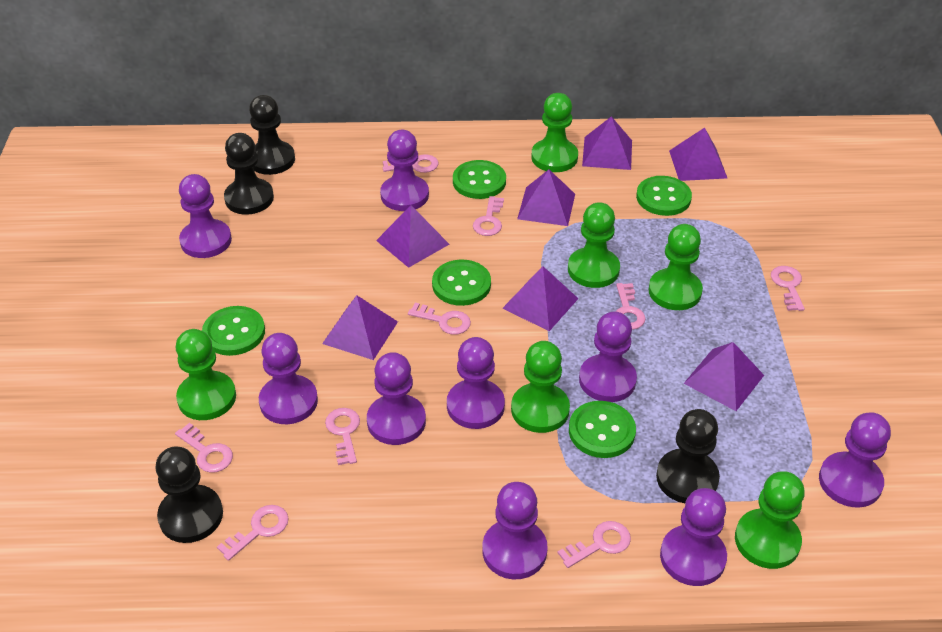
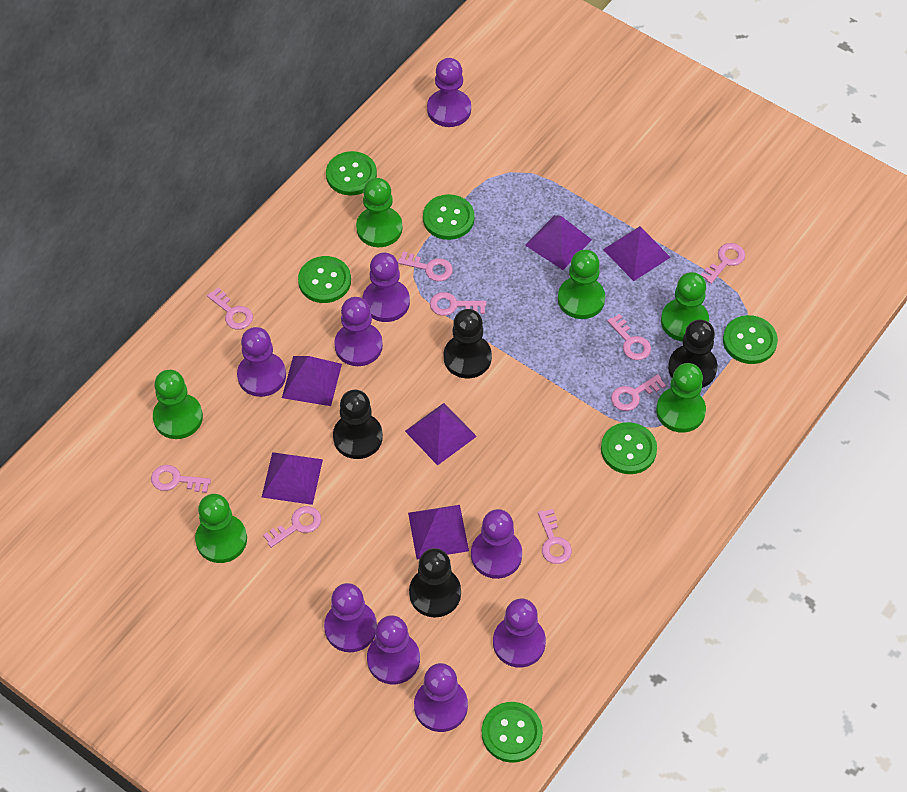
green button: [202,306,265,356] [432,260,491,306] [453,160,506,199] [569,401,636,458] [636,176,692,216] = 5 -> [298,256,351,303] [326,151,377,195] [423,194,475,240] [482,702,543,763] [601,422,657,474] [723,315,778,364] = 6
purple pyramid: [322,295,398,360] [376,205,449,268] [502,266,578,331] [517,169,575,226] [582,116,632,170] [669,127,727,181] [683,342,764,411] = 7 -> [262,452,323,505] [282,356,342,406] [405,403,477,465] [408,505,469,559] [525,215,592,270] [603,226,671,281] = 6

